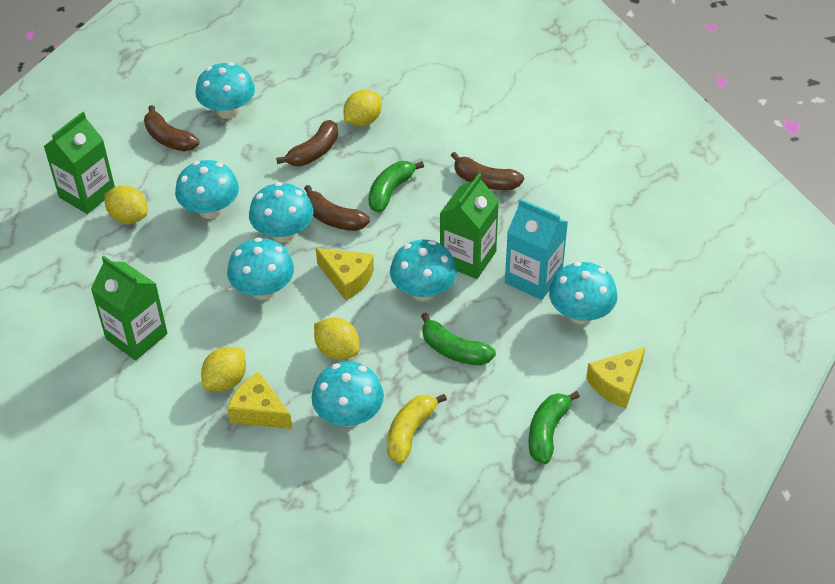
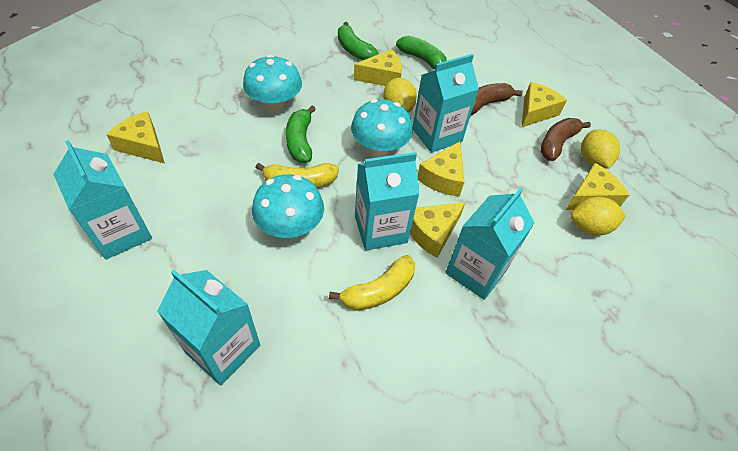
brown banana: [144,105,200,152] [276,120,338,166] [304,185,370,231] [451,152,524,190] = 4 -> [471,83,523,115] [541,118,591,161] = 2
green carton: [44,112,115,214] [91,256,168,360] [440,173,499,279] = 3 -> none = 0
turquoise carton: [505,199,568,300] = 1 -> [53,140,152,260] [157,270,260,385] [355,152,420,251] [412,54,479,153] [445,187,535,300] = 5
turquoise mushroom: [175,160,239,219] [195,62,255,119] [227,238,294,300] [249,182,313,243] [312,362,384,427] [390,240,457,301] [549,262,618,324] = 7 -> [243,55,302,112] [252,174,324,238] [351,99,413,157] = 3
yellow banana: [387,394,447,464] = 1 -> [255,163,339,188] [329,255,415,311] = 2
yellow cheese: [227,372,292,429] [316,248,374,301] [586,347,645,408] = 3 -> [106,111,165,163] [354,49,402,86] [410,202,466,258] [417,141,465,197] [522,82,567,127] [566,163,629,210] = 6
yellow lemon: [104,186,148,224] [201,347,246,391] [314,318,360,360] [343,90,382,126] = 4 -> [383,78,417,113] [571,196,626,236] [581,129,620,169] = 3

